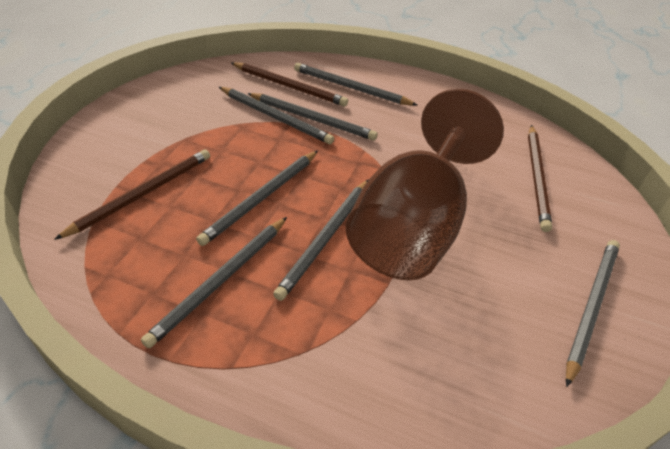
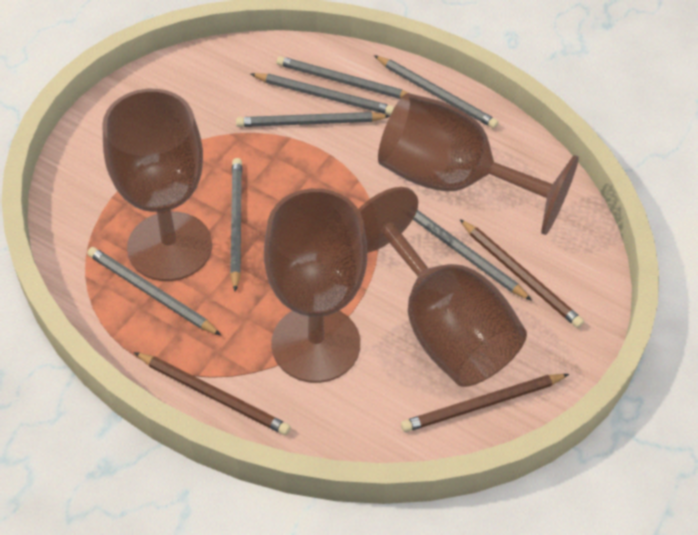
brown goblet: [345,89,504,280] = 1 -> [102,89,212,281] [264,188,367,383] [358,187,527,387] [378,93,579,235] = 4

